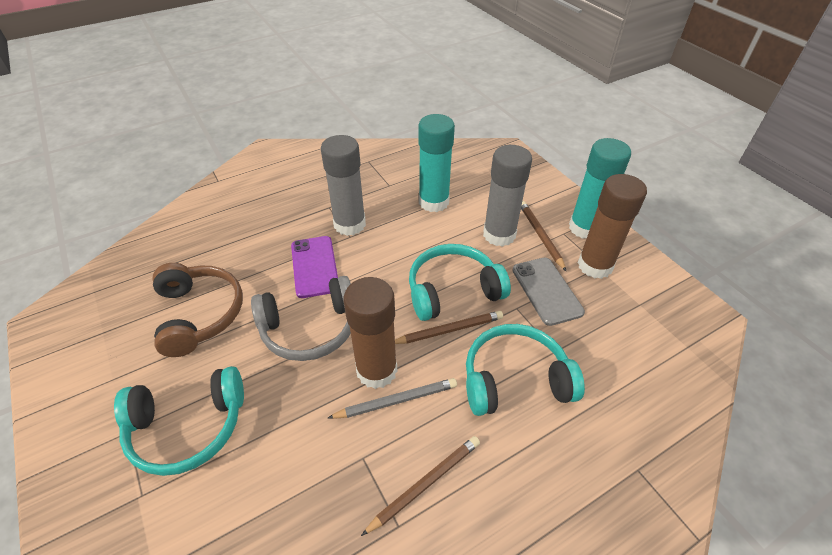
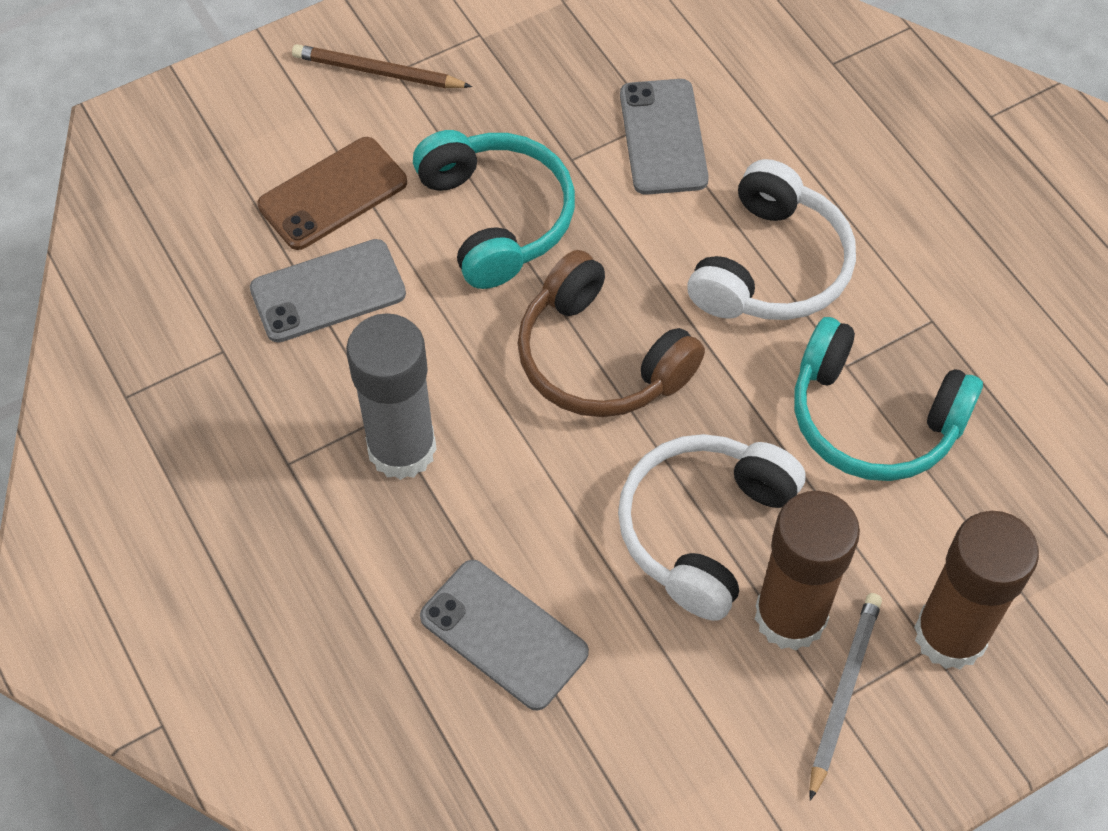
brown pencil: [361,436,480,536] [395,311,503,344] [521,201,566,271] = 3 -> [292,44,472,88] = 1
brown phone: none = 0 -> [258,137,407,250] = 1
grey glue stick: [321,135,366,236] [483,145,532,247] = 2 -> [346,313,437,480] = 1
grey headphones: [251,276,351,361] = 1 -> none = 0
grey phone: [512,258,585,326] = 1 -> [250,239,406,342] [420,560,589,711] [620,79,709,195] = 3
purple phone: [291,236,338,298] = 1 -> none = 0
turquoise glue stick: [418,114,455,212] [569,138,631,239] = 2 -> none = 0
turquoise headphones: [114,366,244,476] [409,244,511,321] [466,324,585,416] = 3 -> [413,130,575,289] [794,317,983,481] = 2
white headphones: none = 0 -> [618,434,806,621] [687,159,856,320] = 2

